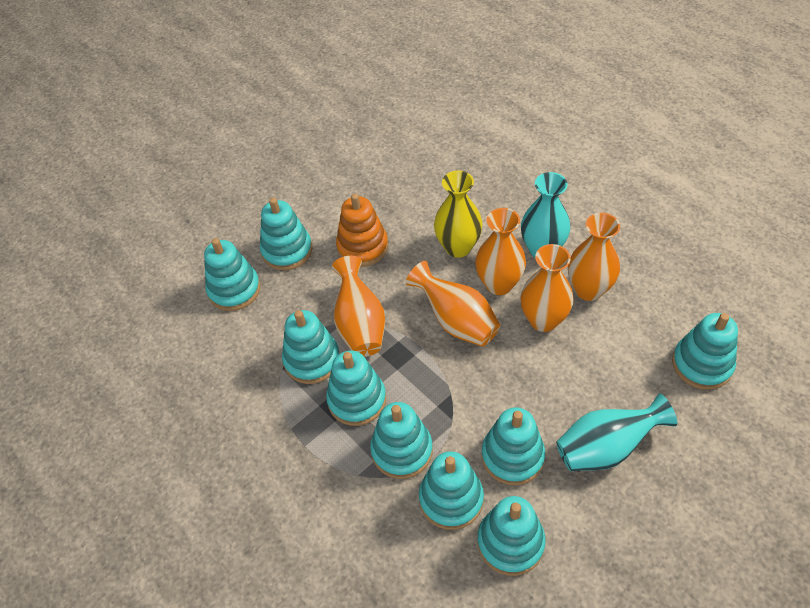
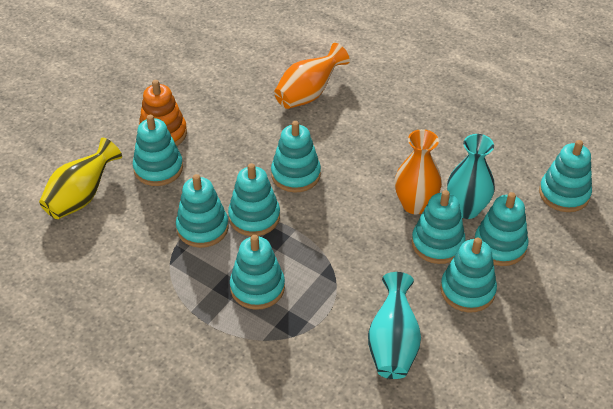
orange vase: [332,256,385,357] [406,261,501,347] [475,208,526,295] [520,244,574,332] [568,213,620,301] = 5 -> [274,43,350,109] [395,129,442,214] = 2

